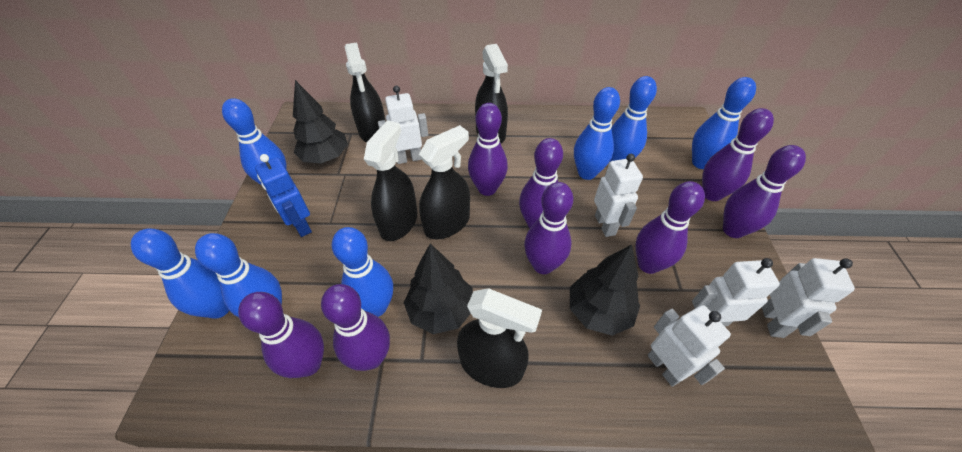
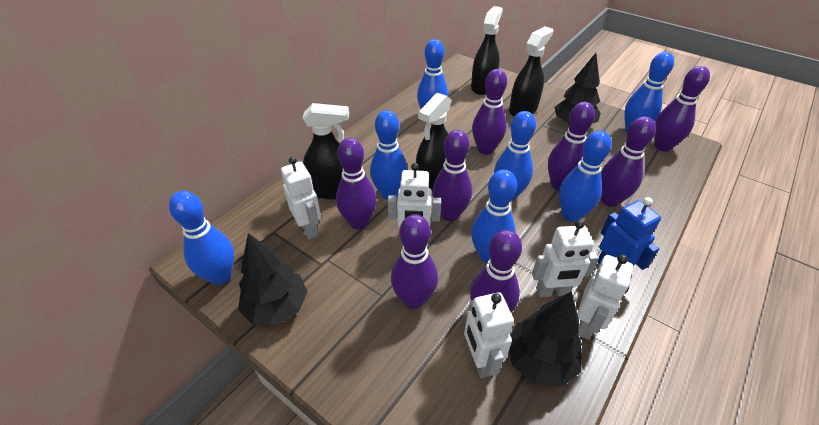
black spray bottle: [345,42,385,143] [364,120,417,241] [419,125,470,239] [457,288,542,388] [475,44,508,144] = 5 -> [302,103,349,199] [416,93,451,190] [471,6,503,95] [509,26,553,117] = 4

